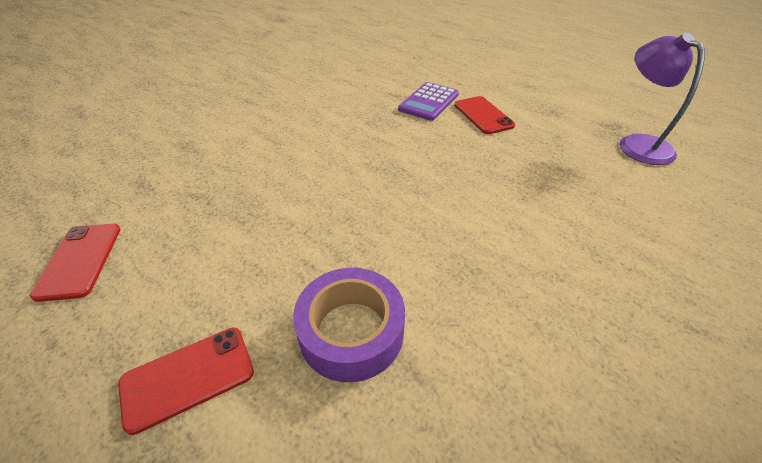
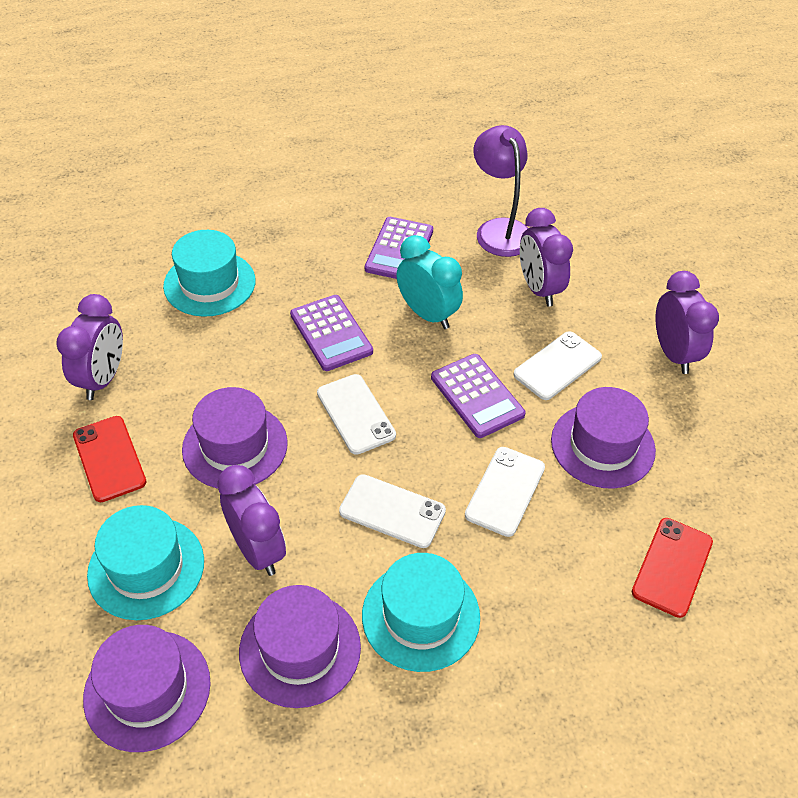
purple calculator: [398,82,459,121] = 1 -> [290,295,373,371] [365,217,433,279] [431,354,526,438] = 3
purple clock: none = 0 -> [56,294,123,400] [217,465,286,576] [520,208,573,307] [656,271,719,374] = 4
purple hat: none = 0 -> [83,625,211,752] [182,387,288,488] [239,585,361,708] [551,387,656,489] = 4
purple tape: [293,268,405,382] = 1 -> none = 0
red phone: [30,224,121,302] [118,327,254,435] [455,96,515,134] = 3 -> [73,416,146,502] [632,518,713,618] = 2
turquoise clock: none = 0 -> [396,235,463,329] = 1
turquoise hat: none = 0 -> [87,505,204,620] [163,230,256,317] [362,553,480,672] = 3
white phone: none = 0 -> [317,374,396,455] [339,474,446,548] [465,447,545,537] [513,331,602,400] = 4

